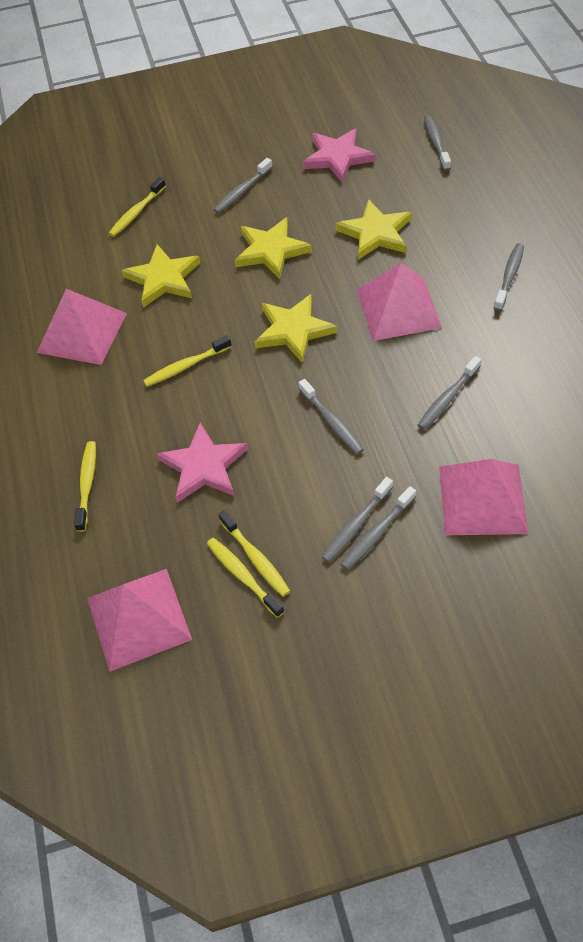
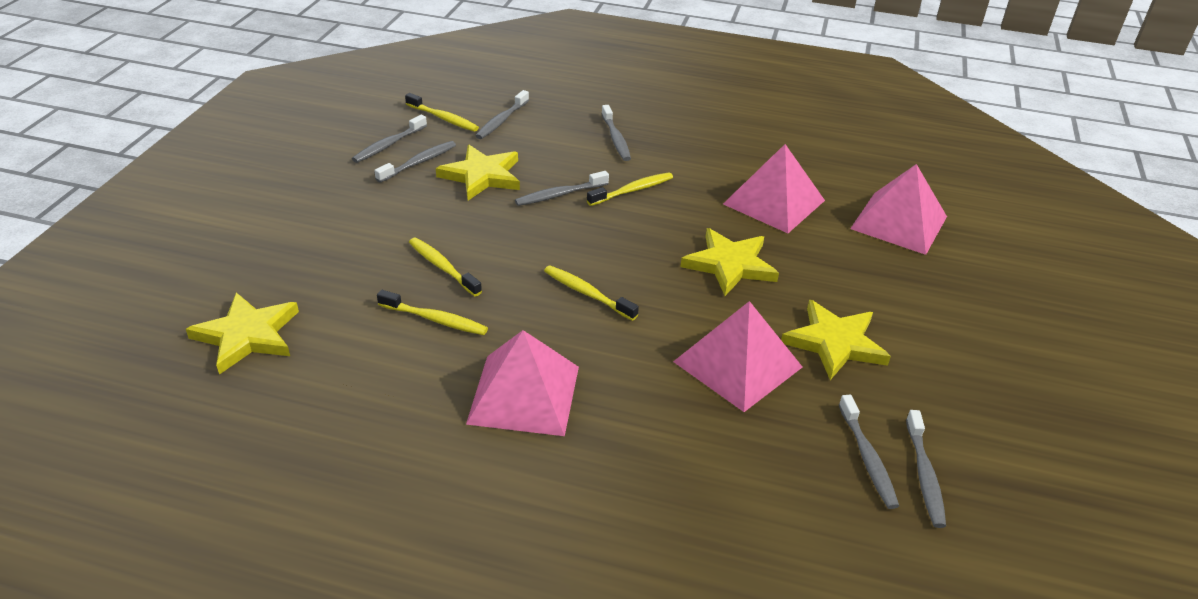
pink star: [157,423,248,503] [303,129,376,182] = 2 -> none = 0

